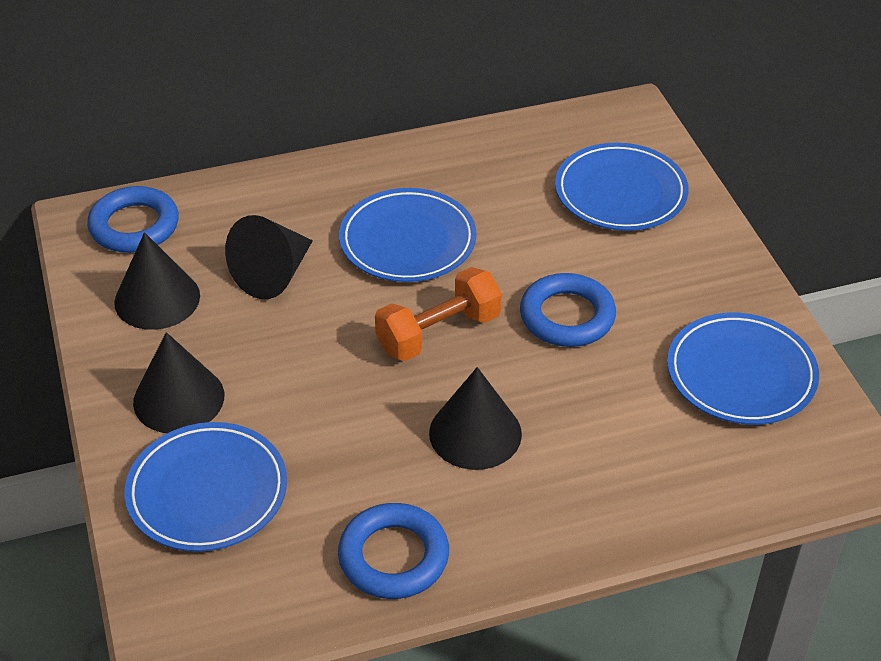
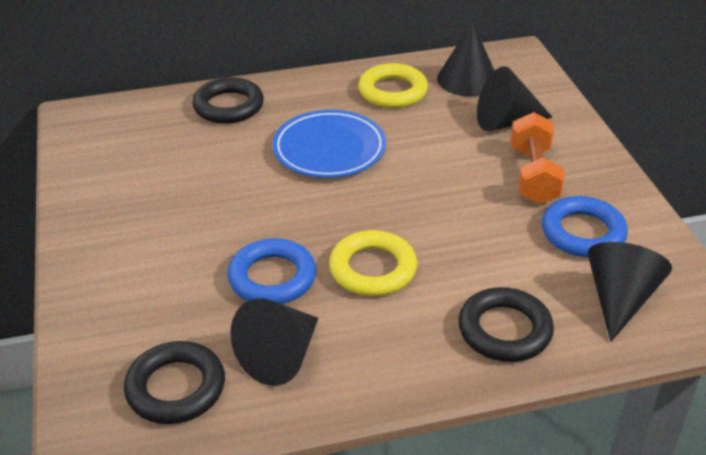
black ring: none = 0 -> [124,341,225,424] [192,77,264,124] [458,287,554,362] = 3
blue plate: [124,422,287,552] [339,188,477,282] [555,143,689,231] [667,313,819,425] = 4 -> [272,110,386,178] = 1
blue ring: [87,186,179,253] [338,503,449,599] [520,273,616,347] = 3 -> [227,238,316,304] [542,196,628,257] = 2
yellow ring: none = 0 -> [329,230,417,296] [358,63,428,108] = 2

